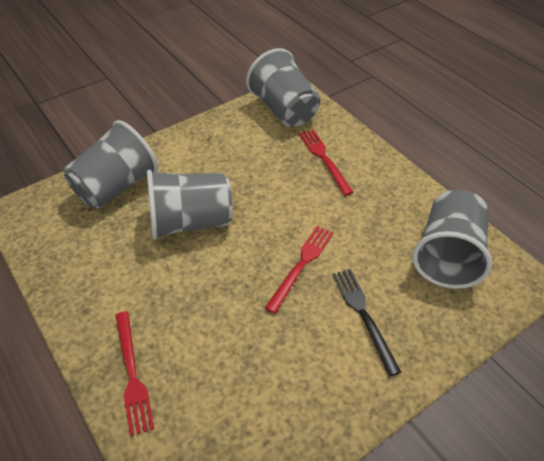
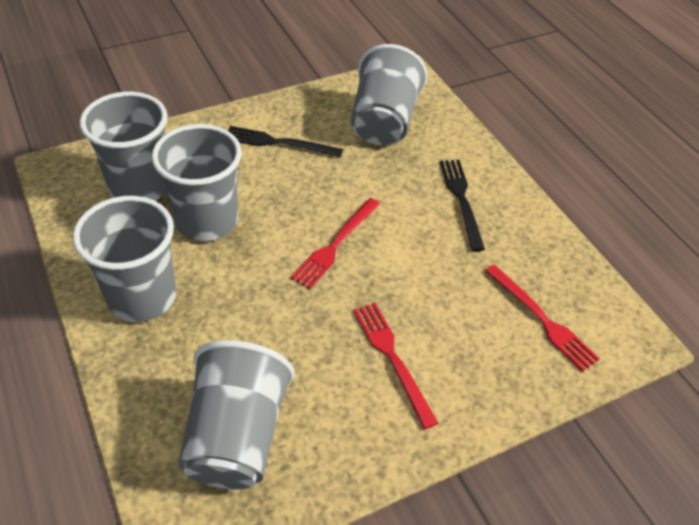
black fork: [332,269,401,376] = 1 -> [228,126,343,157] [440,160,485,251] = 2
grey cup: [64,120,158,209] [147,170,233,240] [246,48,320,127] [412,189,492,289] = 4 -> [73,196,176,322] [80,92,167,201] [152,124,242,241] [178,340,295,489] [351,44,428,146] = 5

